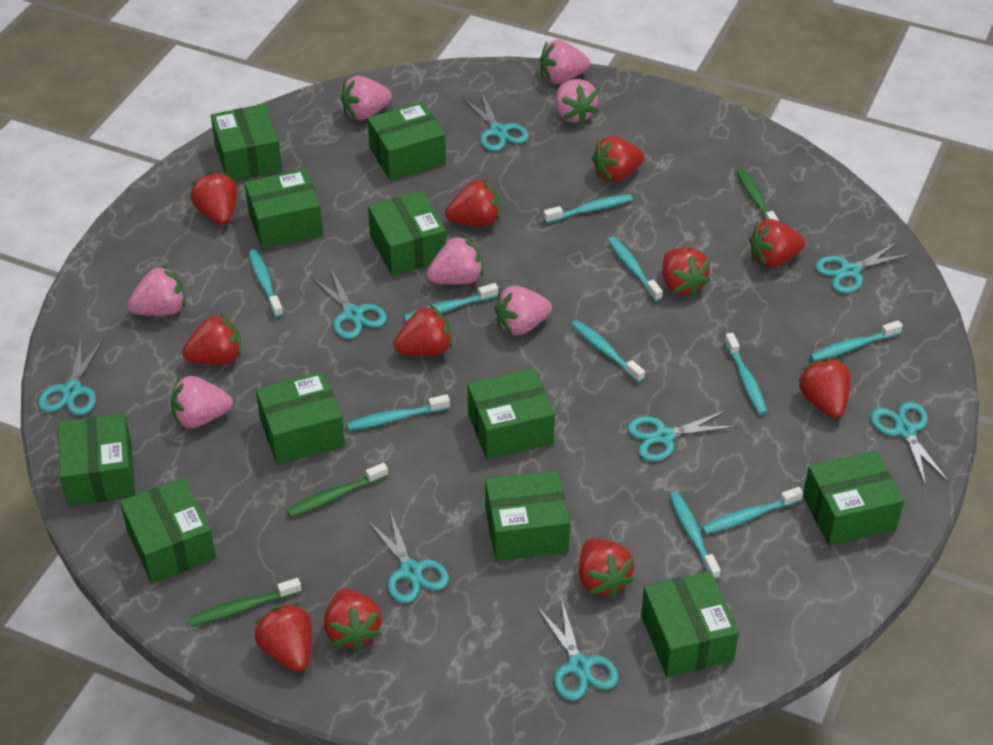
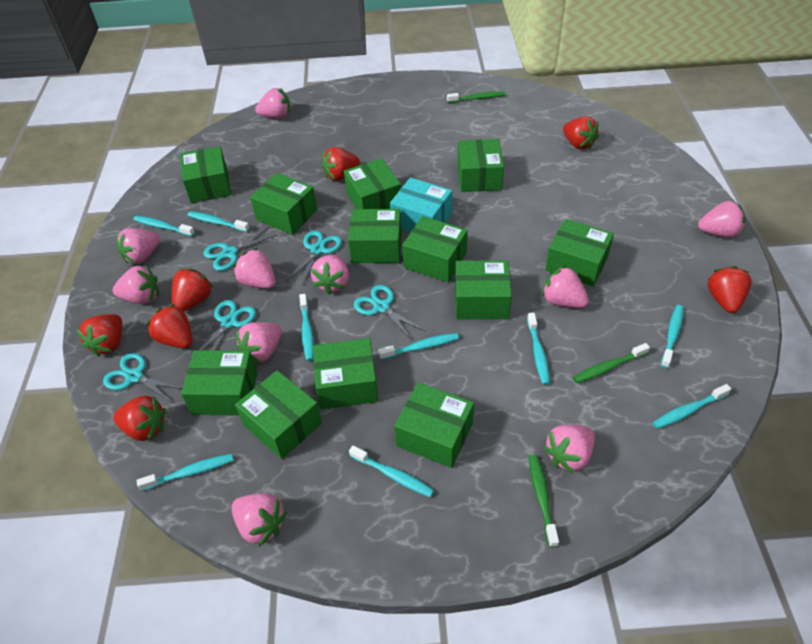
green box: [58,413,135,506] [120,477,216,583] [211,104,282,181] [244,169,323,249] [256,371,345,465] [368,102,446,181] [368,191,446,276] [468,368,555,460] [485,470,570,561] [641,571,739,677] [803,451,904,546] = 11 -> [180,146,231,203] [181,350,257,415] [235,370,322,459] [250,173,317,235] [313,338,379,409] [344,158,401,209] [348,209,402,263] [394,382,474,468] [402,216,468,282] [455,260,512,319] [458,139,504,192] [545,219,614,286] = 12
pink strawberry: [127,265,185,316] [170,376,233,428] [341,76,392,120] [427,235,483,285] [494,286,552,335] [540,40,590,84] [555,79,599,125] = 7 -> [113,265,159,304] [116,228,160,264] [231,493,287,547] [233,248,275,289] [236,322,282,363] [255,88,291,119] [311,255,349,294] [542,266,589,308] [543,425,595,474] [698,201,745,237] = 10
red strawberry: [182,313,241,364] [191,172,237,225] [254,603,312,672] [324,588,382,651] [393,305,452,356] [445,179,500,226] [579,538,635,598] [592,136,644,182] [662,248,711,297] [749,219,805,267] [798,358,851,418] = 11 -> [76,314,122,356] [113,396,166,441] [146,304,192,348] [172,268,213,311] [322,147,360,181] [563,116,599,149] [708,266,752,313] = 7
turquoise box: none = 0 -> [390,177,452,232] = 1
turquoise scissors: [38,338,104,415] [311,267,387,339] [367,511,449,603] [463,92,529,151] [537,598,619,701] [627,410,737,461] [815,242,912,294] [870,401,949,486] = 8 -> [103,353,182,404] [190,300,256,360] [204,226,277,271] [287,231,342,286] [354,285,425,340] = 5
turquoise toothbrush: [248,249,283,318] [347,394,450,431] [404,283,498,322] [543,194,633,223] [571,320,645,383] [608,237,663,302] [669,492,721,580] [701,487,803,534] [724,333,768,415] [809,320,903,362] = 10 -> [133,216,195,237] [137,454,234,491] [187,211,250,232] [299,294,314,361] [349,445,434,497] [378,333,459,360] [527,313,550,385] [652,384,731,429] [661,305,684,368] = 9

